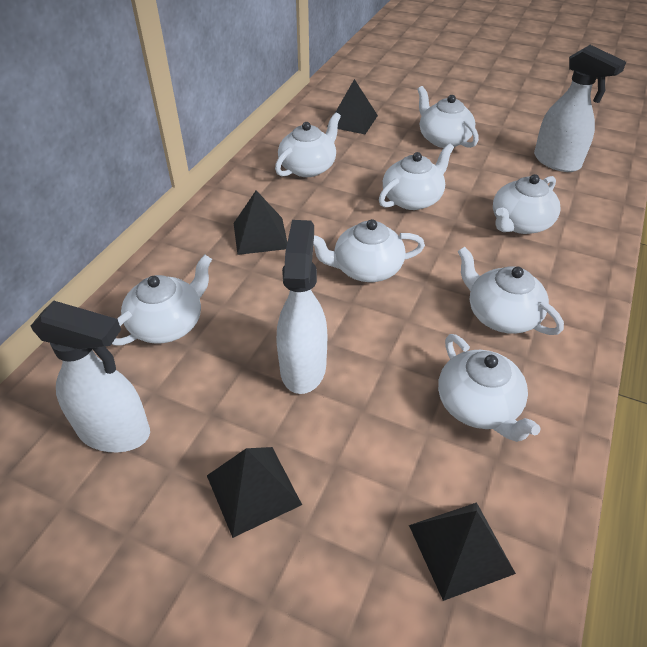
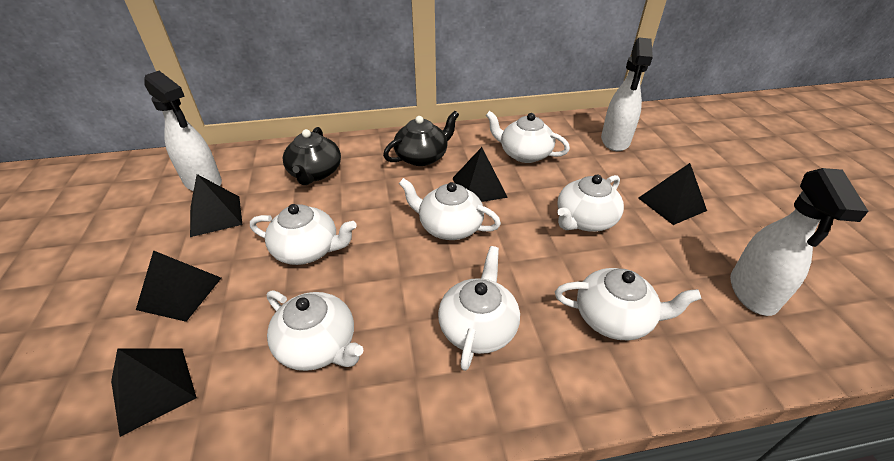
black pyramid: [207,447,302,538] [234,190,287,255] [327,79,378,134] [409,502,516,601] = 4 -> [111,349,197,437] [136,250,221,322] [190,174,243,237] [452,147,508,202] [638,163,707,225] = 5
black teapot: none = 0 -> [283,127,341,185] [383,111,459,166] = 2
white teapot: [112,255,212,346] [275,112,341,177] [313,219,425,282] [379,143,454,210] [417,86,479,148] [438,334,541,442] [457,247,564,335] [493,174,561,234] = 8 -> [250,204,357,265] [267,290,363,371] [399,178,501,240] [438,246,520,371] [486,111,570,163] [555,268,702,341] [557,175,624,232] = 7

